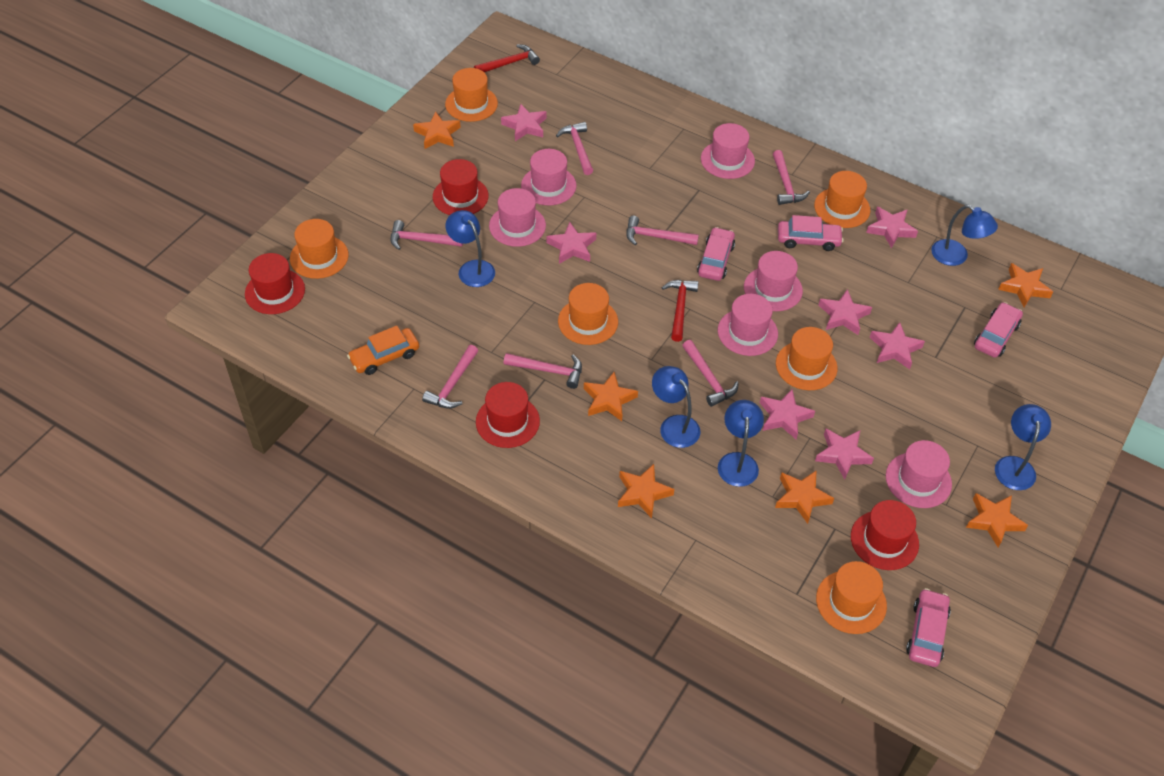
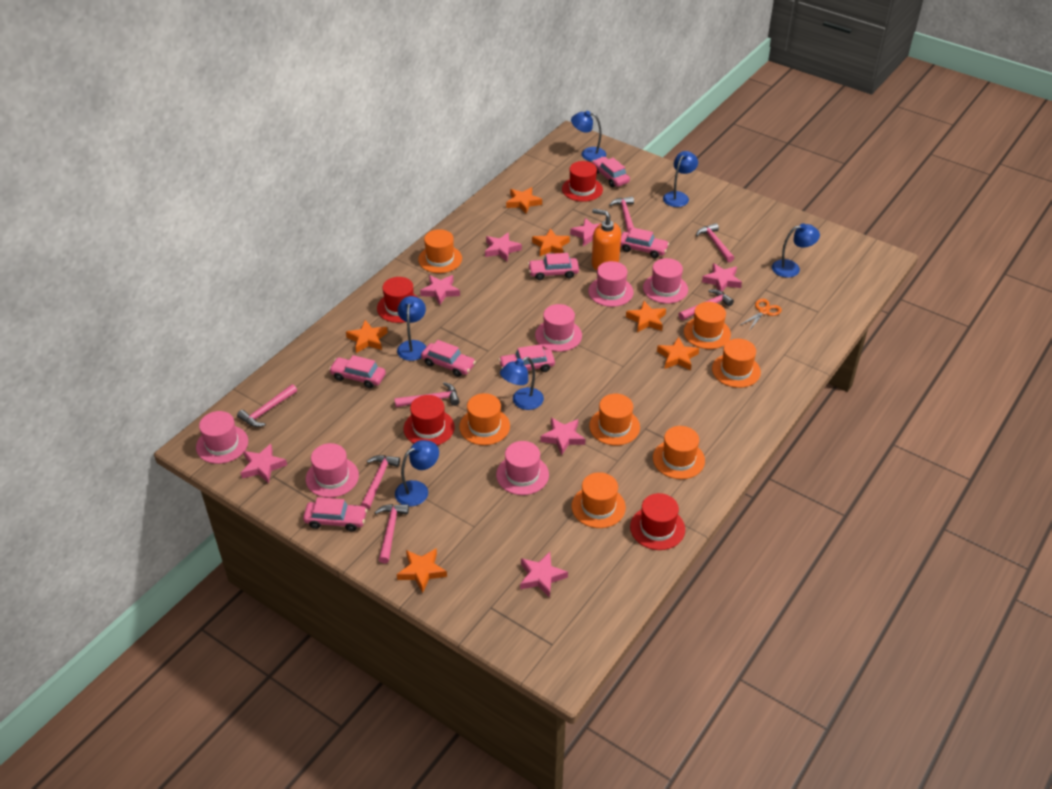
blue lamp: [446,210,495,287] [652,366,701,448] [718,400,764,487] [931,205,998,266] [995,404,1051,490] = 5 -> [395,440,439,506] [397,296,426,361] [500,357,544,410] [571,111,606,161] [663,151,698,207] [772,223,820,278] = 6
orange car: [347,326,419,375] = 1 -> none = 0
orange hat: [290,219,349,279] [445,68,498,122] [558,283,618,345] [776,327,838,390] [814,171,870,228] [816,561,887,634] = 6 -> [418,229,462,273] [459,393,510,445] [572,472,626,528] [589,394,640,445] [653,426,705,479] [684,302,731,349] [712,339,761,388] = 7
orange scissors: none = 0 -> [740,299,782,331] = 1
orange soap dispenser: none = 0 -> [592,209,621,271] = 1
pink car: [697,227,735,281] [778,215,844,251] [906,588,951,667] [974,302,1023,358] = 4 -> [303,497,367,531] [329,355,386,388] [421,340,476,377] [499,344,555,372] [528,253,579,280] [592,157,630,187] [620,227,669,258] = 7
red hammer: [474,44,540,72] [662,280,699,342] = 2 -> none = 0

